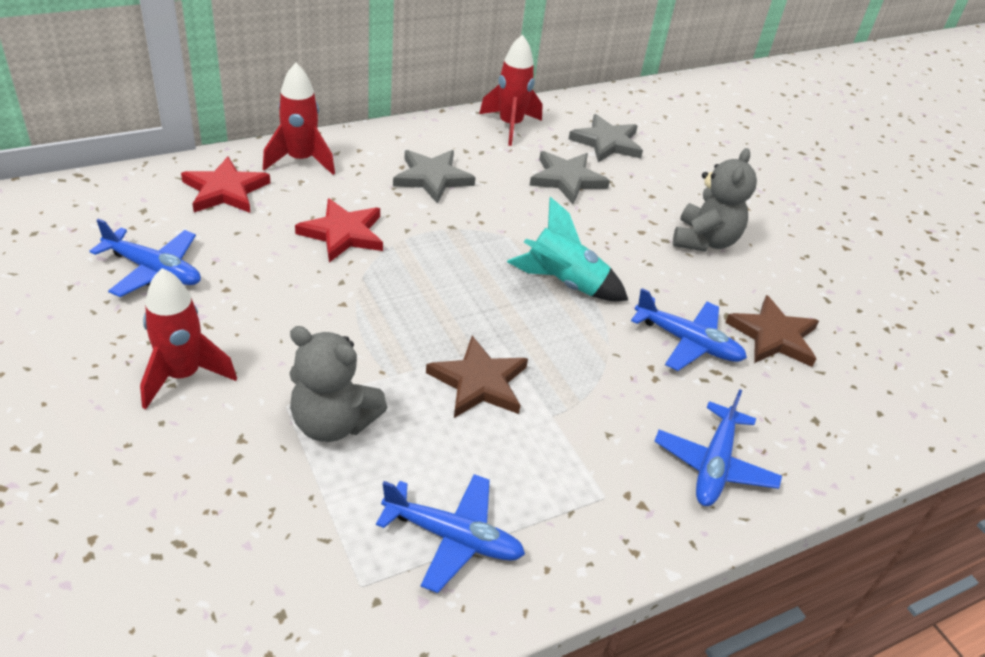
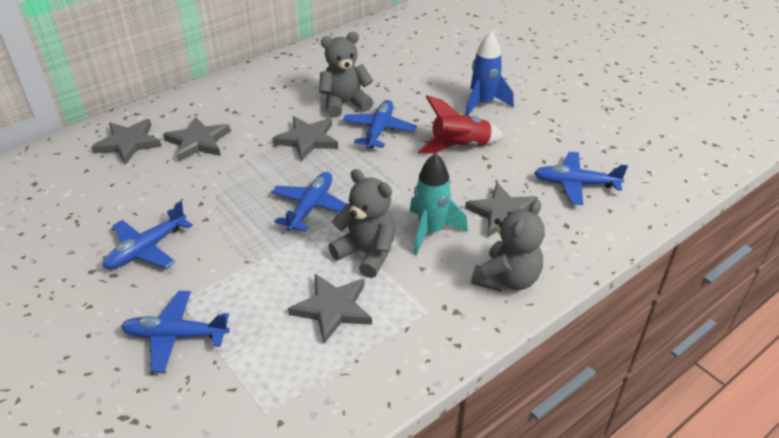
blue plane: [90,218,201,297] [376,474,525,593] [631,288,747,371] [654,389,782,506] = 4 -> [103,201,193,269] [121,291,230,372] [271,172,346,232] [343,100,417,149] [534,152,628,205] = 5
blue rocket: none = 0 -> [465,31,514,116] = 1
brown star: [426,336,528,418] [725,295,819,367] = 2 -> none = 0
grey star: [393,150,476,204] [529,151,610,204] [569,114,643,163] = 3 -> [91,119,162,165] [163,116,231,162] [272,116,338,161] [288,274,372,344] [465,183,538,237] = 5
grey teddy bear: [289,326,388,442] [673,148,757,252] = 2 -> [319,32,373,118] [328,169,396,278] [471,200,545,292] = 3
red rocket: [140,268,237,409] [263,63,335,175] [479,35,542,146] = 3 -> [418,95,504,154] = 1
red star: [181,156,270,213] [295,198,383,262] = 2 -> none = 0

